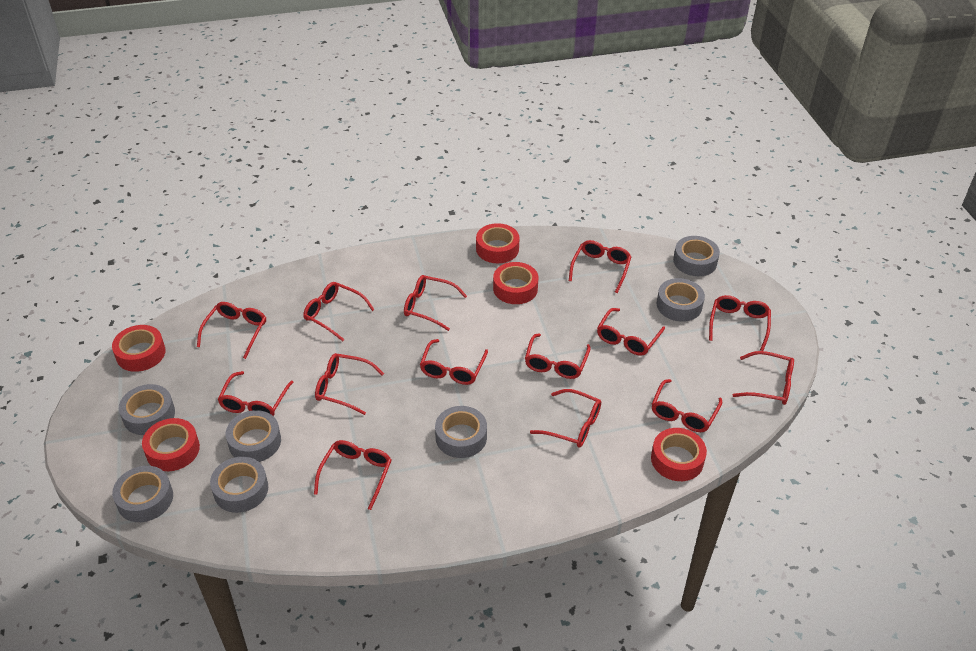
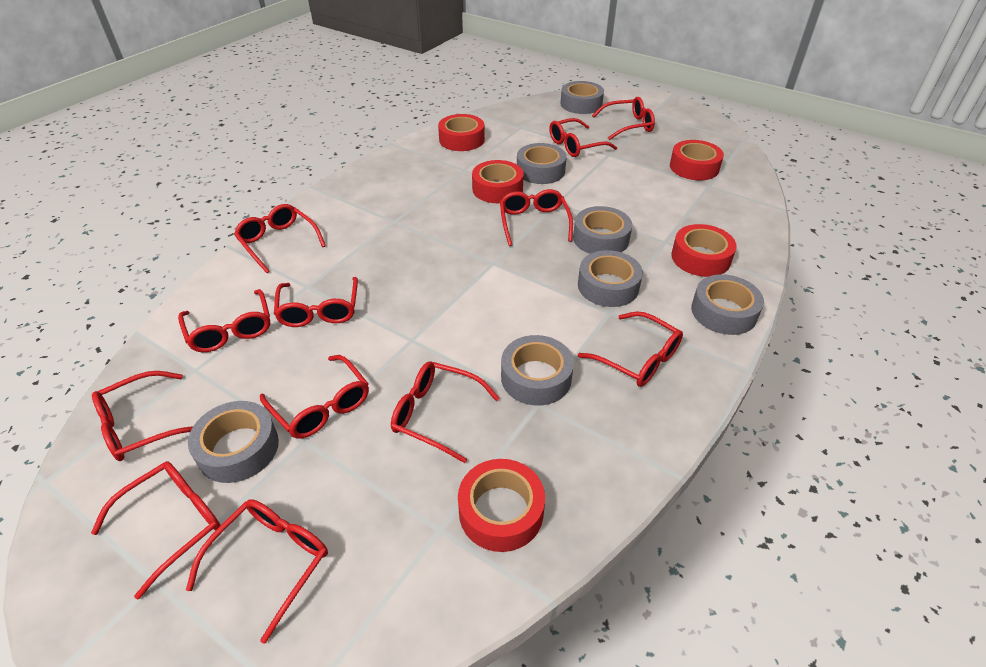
red glasses: [197,302,266,359] [217,371,294,416] [303,282,375,341] [314,440,392,510] [315,353,384,415] [404,275,467,331] [420,339,488,385] [525,334,591,379] [530,389,601,448] [569,240,631,293] [597,308,665,356] [652,379,722,432] [709,295,771,351] [733,351,794,405] = 14 -> [91,461,221,600] [92,371,193,461] [178,289,270,352] [186,499,328,644] [234,204,326,273] [260,355,369,439] [274,277,358,327] [391,362,499,463] [500,189,573,246] [549,118,617,157] [578,311,683,387] [592,97,655,140] = 12

